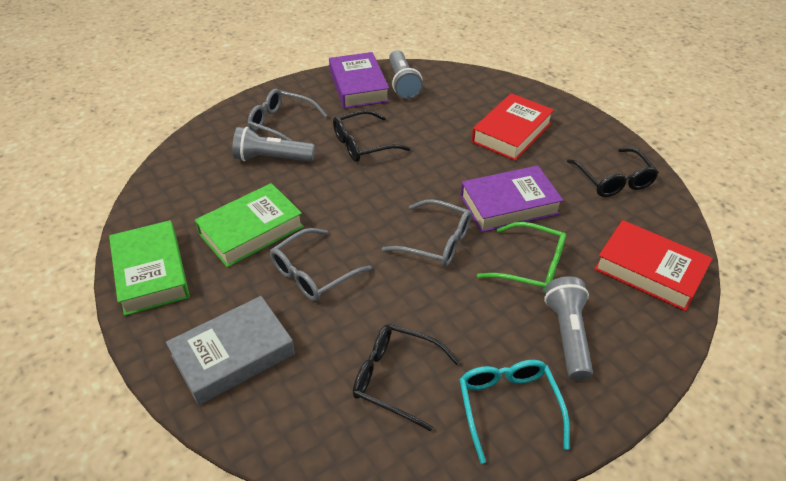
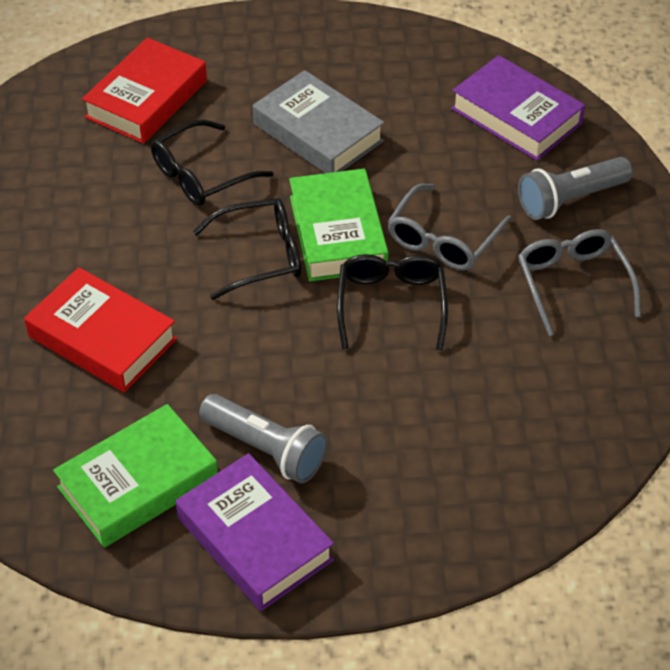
green glasses: [477,222,566,293] = 1 -> none = 0
grey flashlight: [232,127,315,162] [389,50,423,99] [544,276,593,381] = 3 -> [199,394,328,483] [518,157,633,220] = 2
grey glasses: [248,89,327,141] [270,228,372,301] [382,199,471,267] = 3 -> [387,184,512,270] [518,229,641,336] = 2
turquoise glasses: [459,360,570,464] = 1 -> none = 0

